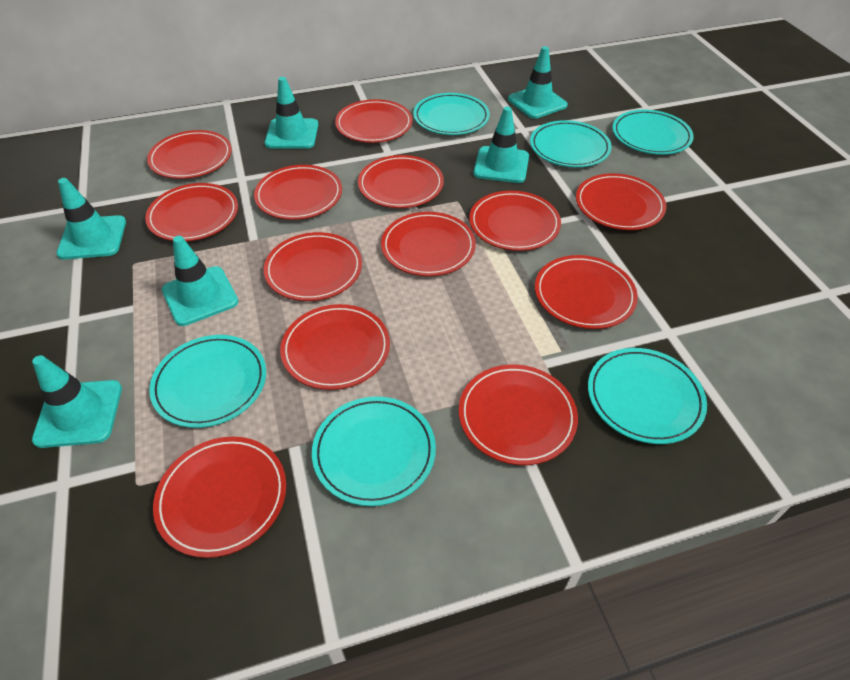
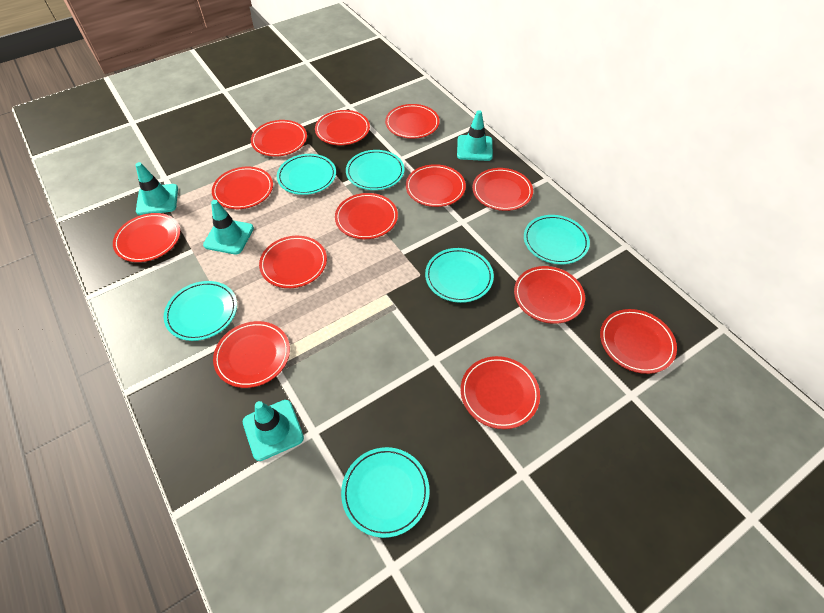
turquoise traffic cone: [32,355,122,448] [56,178,126,260] [162,236,238,326] [265,77,318,149] [473,107,529,183] [508,46,568,119] = 6 -> [135,162,178,215] [203,200,254,254] [243,400,304,461] [457,110,493,161] = 4

